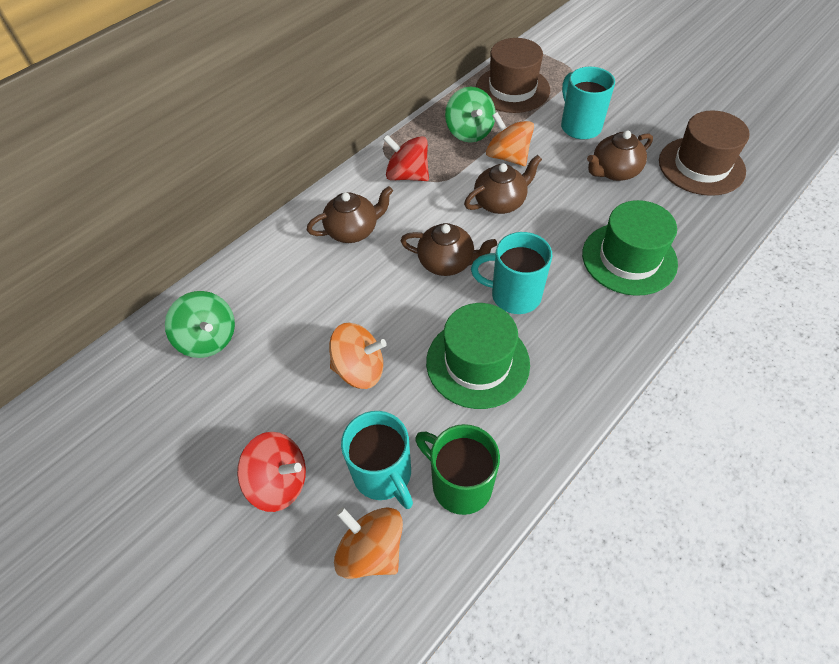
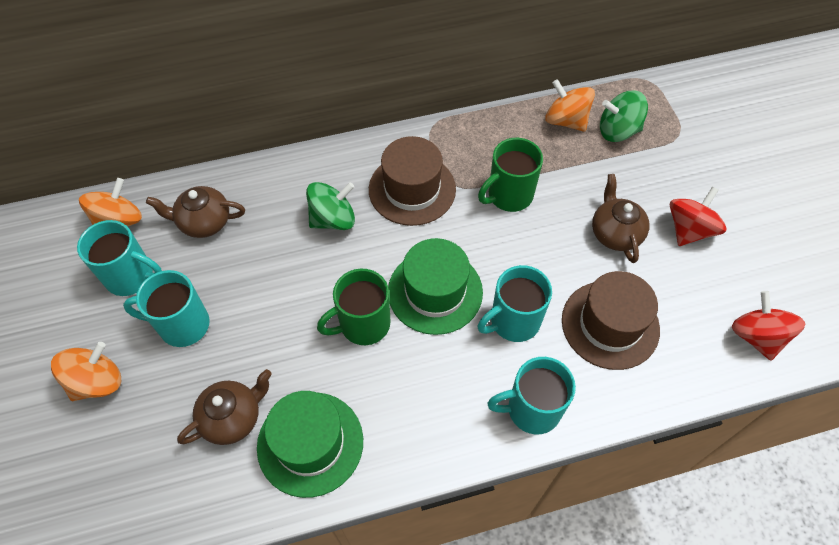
brown teapot: [307,186,393,243] [401,223,497,276] [464,155,542,214] [587,130,653,181] = 4 -> [146,186,245,238] [177,369,272,445] [592,174,649,263] = 3
green mug: [415,424,500,515] = 1 -> [317,269,391,345] [478,138,543,212] = 2
turquoise mug: [341,411,413,509] [471,232,552,314] [561,67,615,140] = 3 -> [77,220,162,296] [123,270,210,347] [478,265,552,342] [487,357,576,435] = 4

